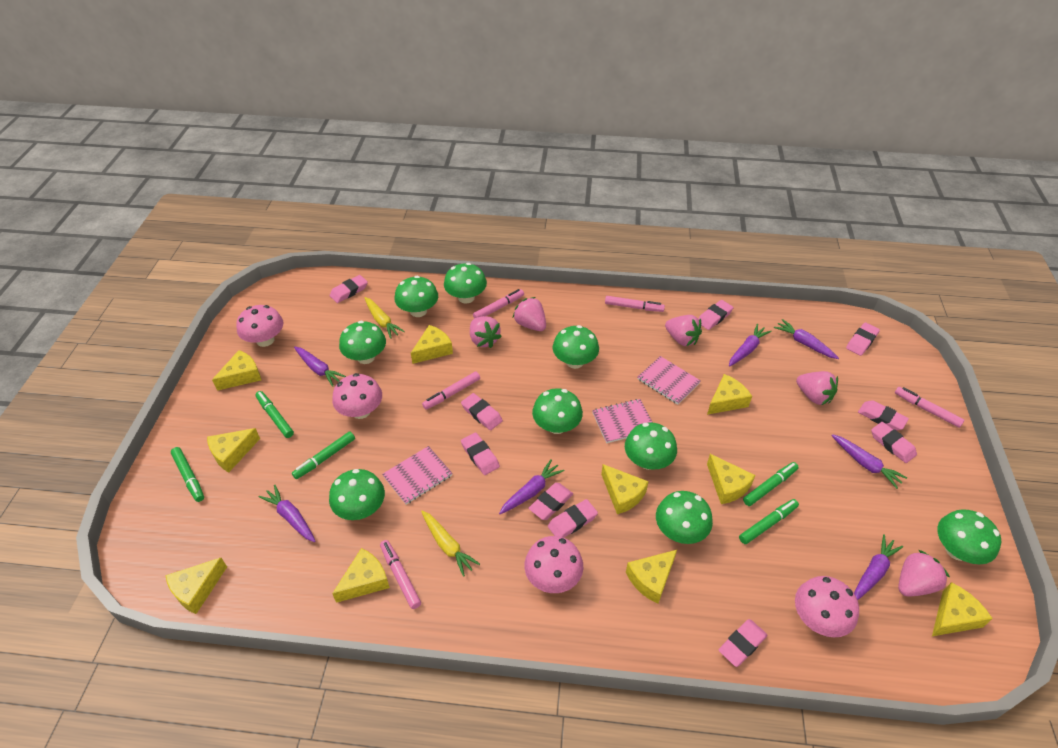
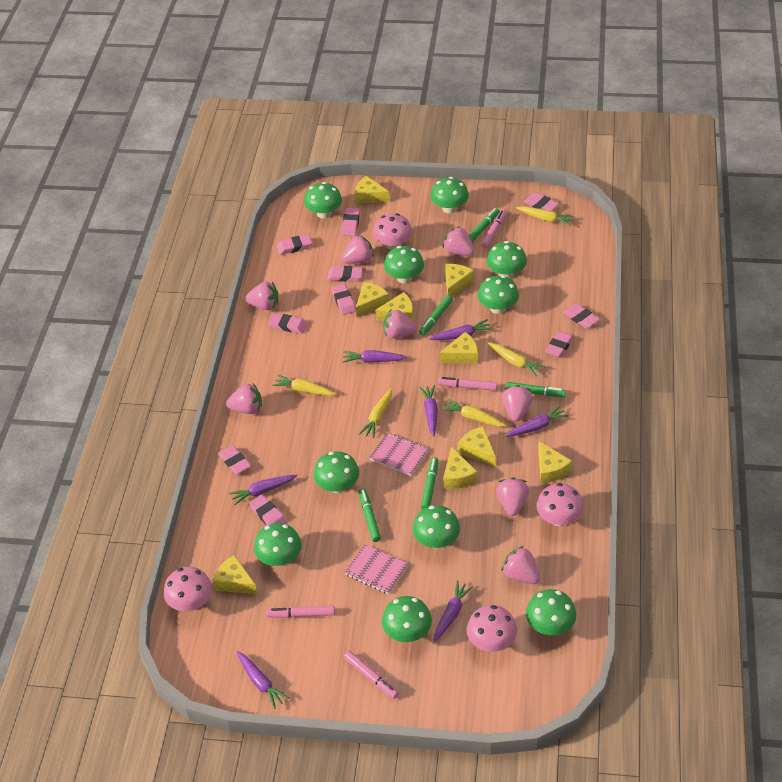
green mushroom: [329,469,385,520] [339,321,386,364] [395,276,438,317] [444,263,487,303] [532,388,583,434] [553,325,599,369] [625,422,677,470] [656,491,713,544] [937,509,1001,564] = 9 -> [254,523,302,566] [304,182,342,219] [314,452,359,493] [382,596,432,642] [384,246,424,284] [413,505,460,549] [430,177,469,214] [478,275,519,314] [486,241,527,279] [526,589,576,635] = 10
pink marker: [380,540,421,609] [422,372,480,410] [473,289,524,319] [605,296,665,312] [895,387,965,428] = 5 -> [267,606,335,618] [344,651,399,699] [438,377,498,391] [481,210,506,249] = 4
pink notebook: [382,446,453,504] [592,399,653,443] [638,356,701,405] = 3 -> [345,544,408,594] [369,432,429,476] = 2
pink strawberry: [470,316,502,348] [513,297,546,331] [665,315,702,346] [796,371,838,405] [898,550,950,597] = 5 -> [226,383,262,414] [245,282,278,310] [341,235,374,264] [383,310,418,339] [443,226,474,256] [496,477,529,516] [501,546,540,584] [502,385,533,421] = 8
yellow carrot: [364,297,405,339] [421,510,480,577] = 2 -> [272,375,336,396] [359,388,392,438] [442,399,506,427] [488,343,545,376] [516,206,574,226] = 5
yellow cheese: [165,558,227,614] [207,428,260,473] [212,350,261,391] [332,548,390,603] [411,325,453,364] [601,464,649,514] [626,550,677,604] [707,374,752,415] [707,454,755,504] [932,582,993,636] = 10 -> [212,555,257,594] [354,176,390,204] [356,282,389,317] [375,292,414,321] [439,332,478,364] [443,447,478,489] [445,264,474,297] [457,426,496,466] [538,441,572,483] = 9

